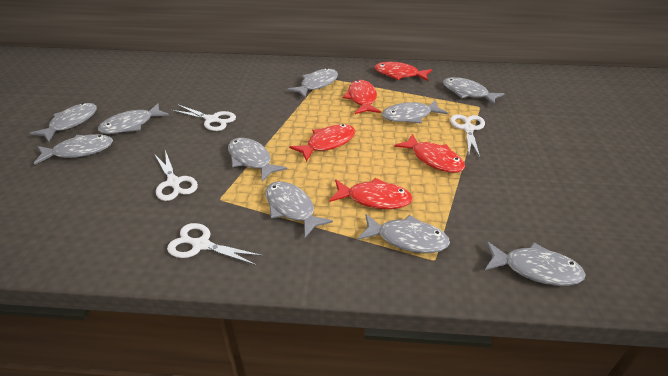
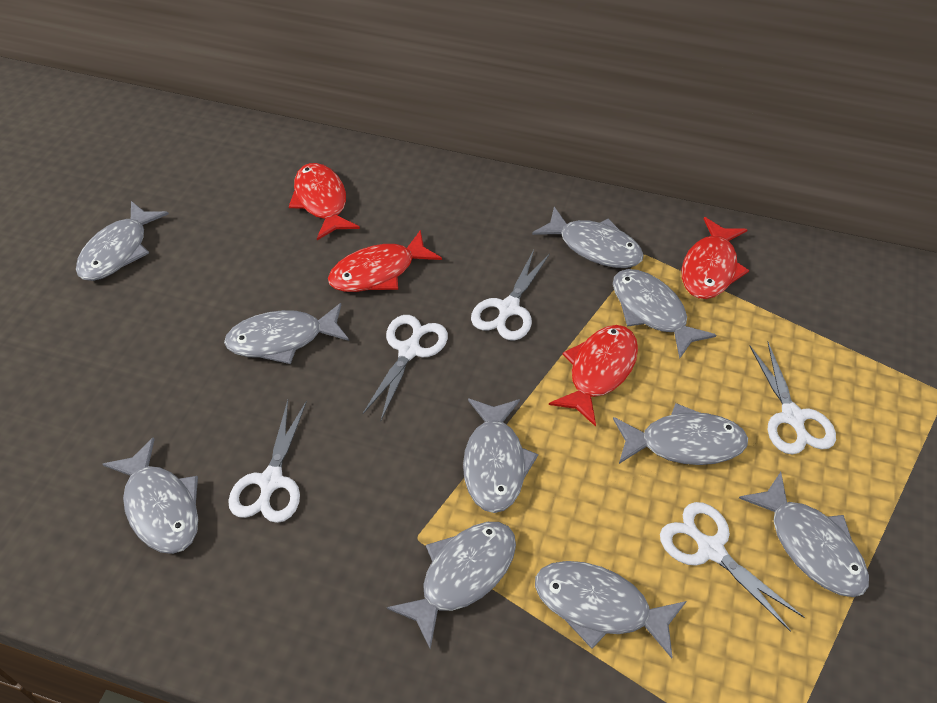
red fish: [289,124,355,162] [329,178,413,209] [343,80,381,114] [374,62,432,81] [394,133,465,173] = 5 -> [289,163,360,240] [328,230,442,292] [549,325,638,427] [682,217,749,299] = 4
white scissors: [155,150,198,201] [167,223,263,266] [172,105,236,131] [450,114,485,157] = 4 -> [228,400,307,523] [362,315,448,420] [471,250,550,341] [660,502,804,632] [749,342,836,455] = 5

